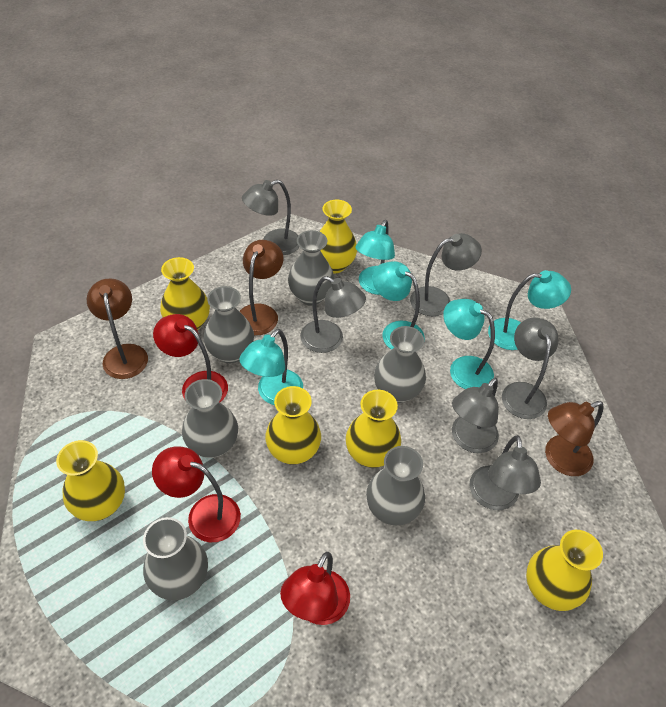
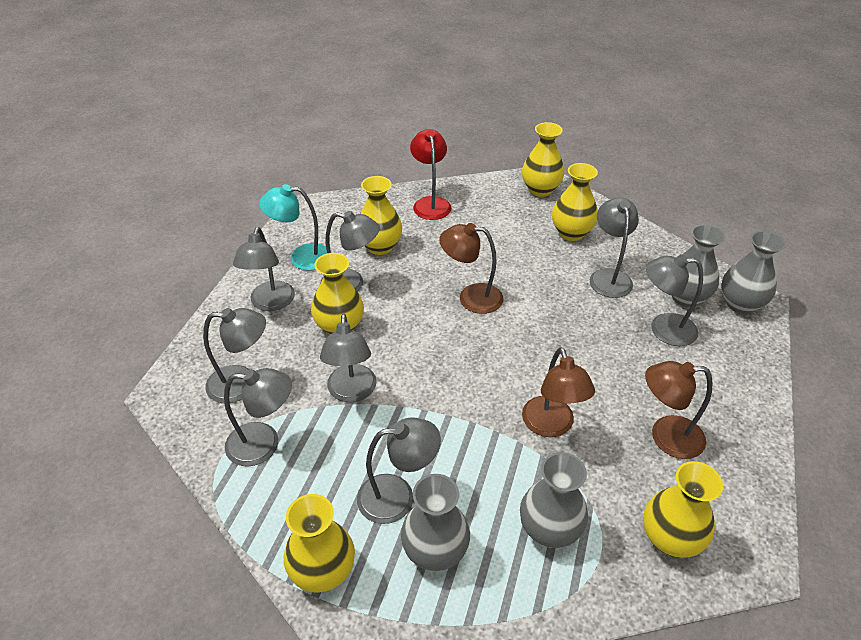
grey lamp: [242,180,299,255] [300,276,366,353] [410,233,482,316] [452,378,499,453] [469,435,541,510] [502,317,558,419] = 6 -> [203,308,266,403] [224,368,292,467] [233,227,295,311] [320,211,380,292] [320,314,377,402] [357,417,441,524] [590,198,639,298] [645,254,703,346] = 8
grey vase: [143,517,208,600] [182,379,238,458] [203,286,254,363] [288,230,335,305] [366,446,425,525] [374,326,426,403] = 6 -> [401,474,470,571] [520,452,588,548] [672,224,726,307] [721,231,786,314] = 4
red lamp: [152,447,241,542] [153,314,228,402] [280,552,350,625] = 3 -> [410,129,451,220] = 1
turquoise lamp: [239,329,303,405] [356,220,395,295] [372,261,425,350] [443,299,495,389] [488,270,571,350] = 5 -> [259,184,332,271] = 1

